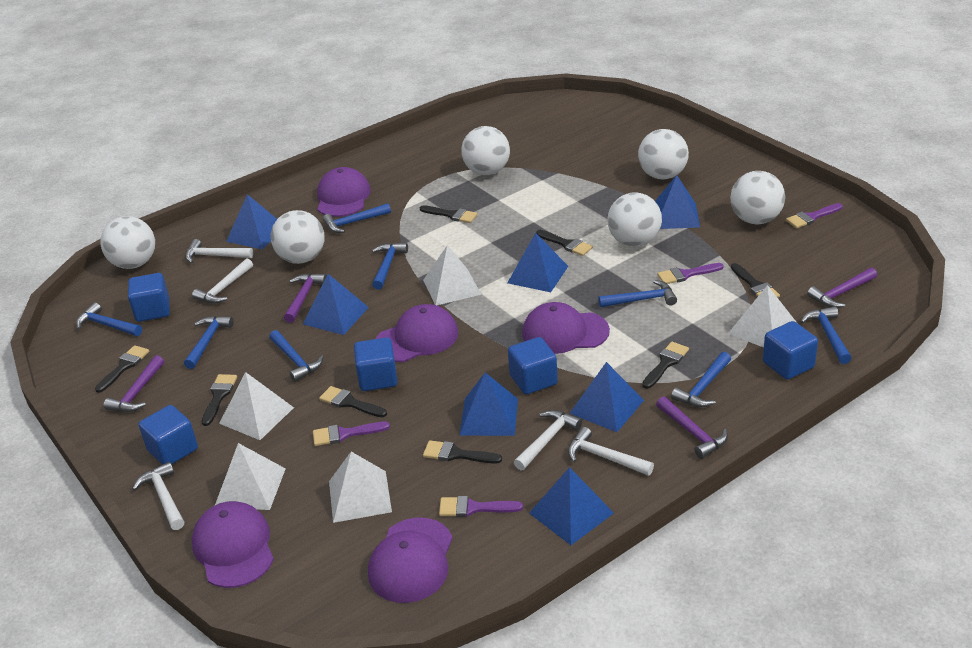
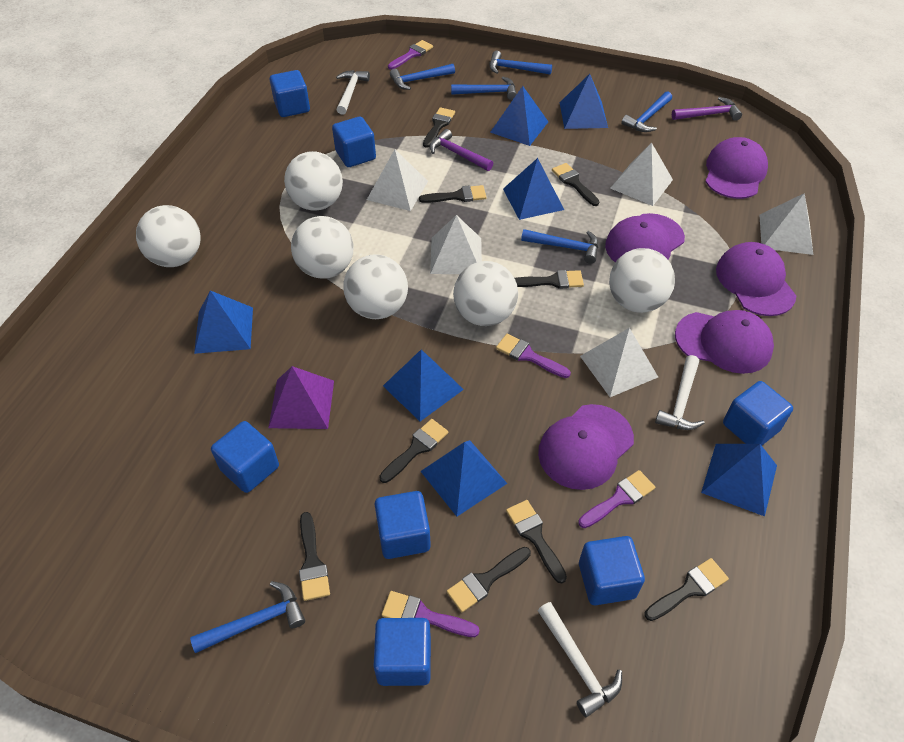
black brush: [95,345,149,393] [202,374,237,426] [319,386,387,417] [420,205,477,223] [423,440,502,464] [536,230,593,256] [642,342,689,389] [731,263,780,298] = 8 -> [299,512,330,601] [379,419,448,483] [419,185,486,203] [423,107,455,148] [447,547,531,612] [506,500,567,583] [515,270,584,289] [552,163,600,206] [645,558,729,621] = 9
blue cube: [128,273,170,322] [139,405,198,465] [354,338,398,391] [508,337,558,394] [763,321,818,380] = 5 -> [211,421,279,493] [270,70,310,117] [332,117,376,167] [373,618,431,686] [374,491,431,559] [579,536,645,605] [723,381,793,445] = 7
blue hammer: [76,302,142,336] [184,316,234,369] [269,330,323,382] [323,203,391,233] [372,243,408,290] [598,280,677,307] [671,352,731,407] [800,306,852,364] = 8 -> [190,581,305,653] [390,64,455,90] [451,77,517,100] [489,51,552,75] [521,229,599,264] [621,91,672,132] = 6
purple hammer: [104,355,164,412] [284,273,327,323] [656,396,728,459] [807,268,877,308] = 4 -> [430,129,493,171] [672,97,742,121] = 2
purple pyramid: none = 0 -> [268,366,334,429] = 1
white hammer: [132,462,184,530] [185,239,253,263] [192,258,253,304] [514,410,582,471] [568,427,654,476] = 5 -> [336,70,370,115] [538,602,622,717] [655,355,704,430] = 3

